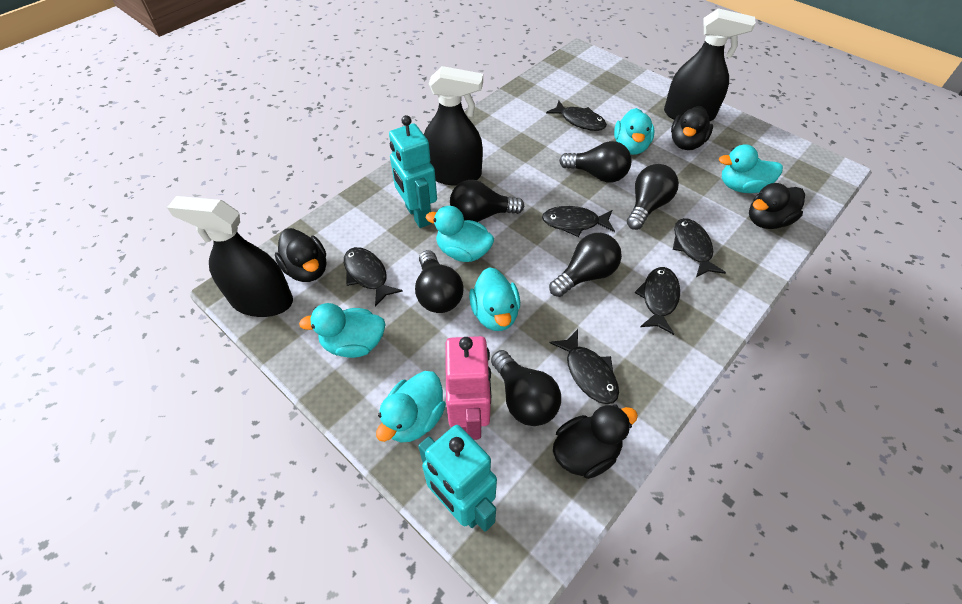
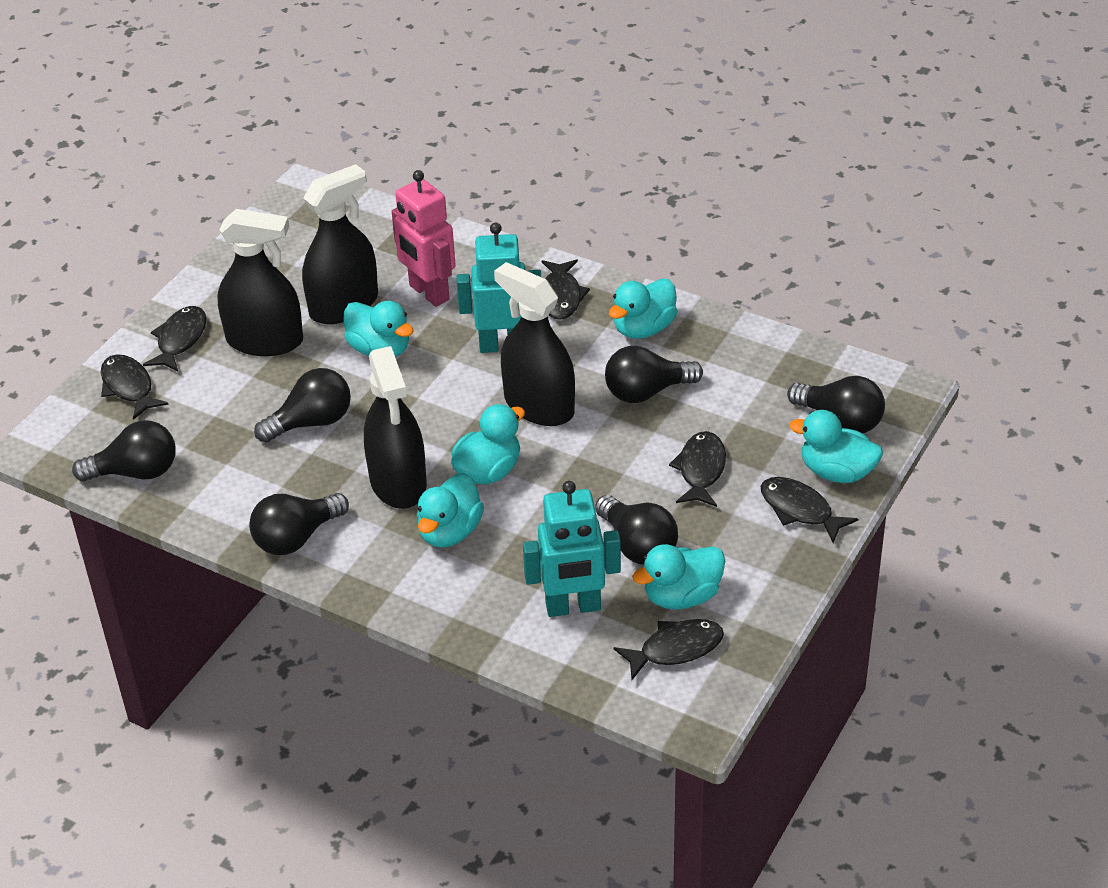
black duck: [275,228,326,282] [553,404,638,479] [671,106,713,150] [749,183,805,229] = 4 -> none = 0
black spray bottle: [167,196,293,317] [424,66,483,186] [664,8,756,122] = 3 -> [218,209,303,356] [302,164,378,324] [364,346,427,509] [494,262,575,426] = 4

